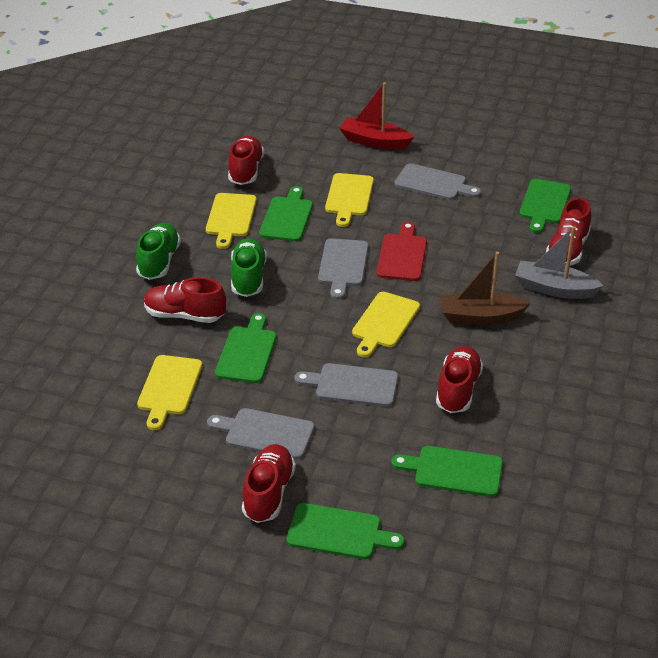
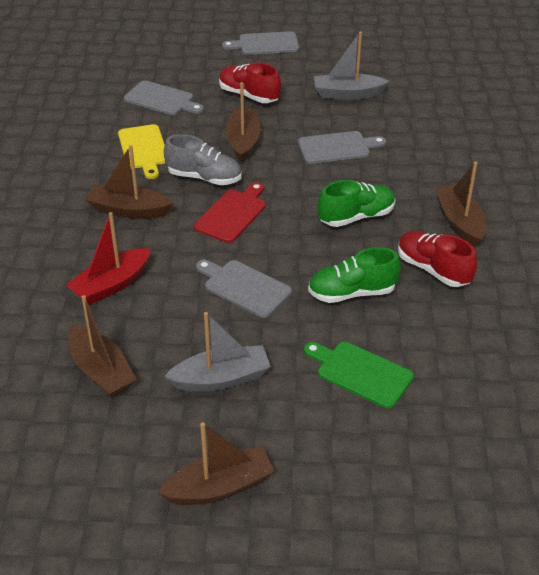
brown boat: [441,252,531,325] = 1 -> [68,295,137,398] [86,145,173,219] [158,422,274,505] [226,82,261,163] [436,162,486,247] = 5
green cutting board: [215,313,276,383] [259,186,313,242] [286,503,405,559] [391,446,503,497] [519,179,571,233] = 5 -> [304,342,414,409] = 1
grey boat: [515,226,604,299] = 1 -> [164,312,271,391] [314,31,389,100] = 2
grey shoe: none = 0 -> [164,134,242,185] = 1
red shoe: [144,277,226,323] [228,136,264,185] [242,444,296,523] [436,346,483,413] [546,197,591,266] = 5 -> [219,63,281,103] [398,231,477,287] = 2
yellow cutting board: [137,355,203,430] [206,193,257,249] [325,173,374,227] [352,292,420,357] = 4 -> [118,124,165,179] = 1

